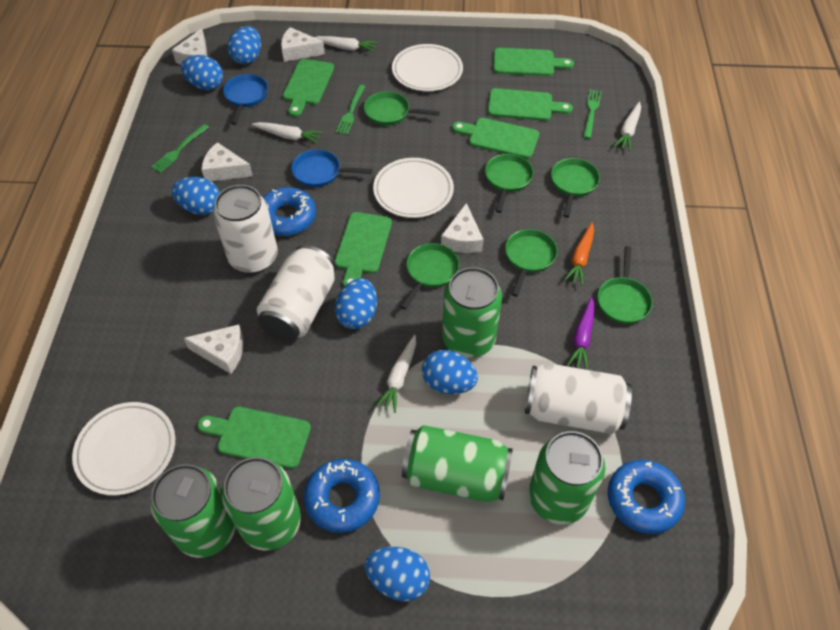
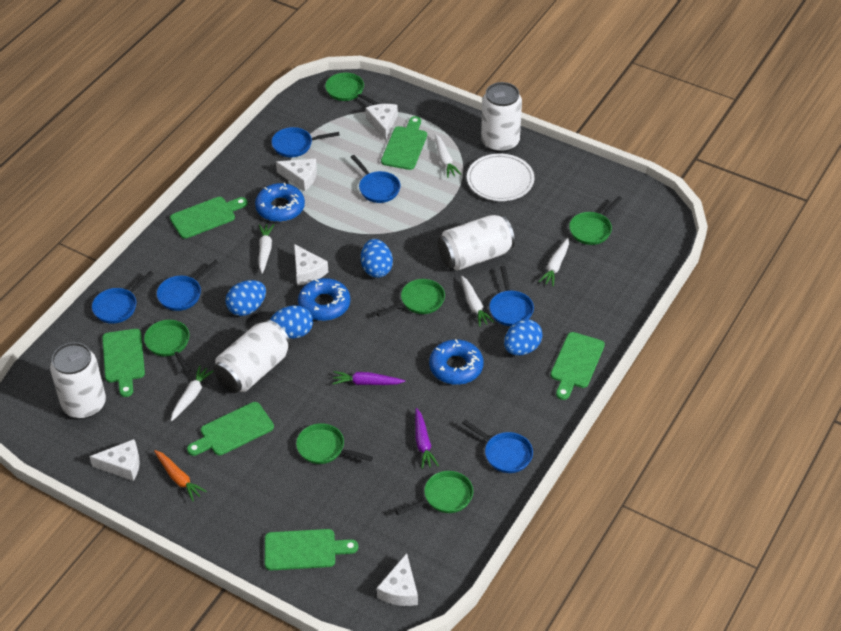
blue egg: [172,177,220,215] [181,55,223,90] [227,26,261,65] [335,278,377,329] [365,547,430,602] [422,350,478,394] = 6 -> [225,280,266,316] [270,305,313,339] [361,239,393,278] [504,319,543,355] = 4
blue pan: [223,74,268,125] [291,149,372,187] = 2 -> [92,271,154,324] [157,260,219,311] [272,127,340,157] [351,155,400,203] [462,419,533,473] [489,266,534,326] = 6
green can: [150,464,236,558] [222,457,301,551] [402,425,513,502] [442,267,502,358] [529,431,606,525] = 5 -> none = 0
green fork: [151,124,209,173] [336,85,366,135] [583,90,602,139] = 3 -> none = 0
purple carrot: [567,297,595,370] = 1 -> [332,371,405,385] [415,408,439,469] = 2
white can: [213,185,278,273] [257,245,336,341] [525,363,632,434] = 3 -> [50,342,106,419] [213,320,291,393] [437,215,515,271] [481,82,522,153] = 4
white carrot: [252,122,323,144] [314,36,378,52] [375,335,416,413] [614,102,641,151] = 4 -> [171,366,214,421] [259,224,274,274] [435,134,461,178] [461,276,494,327] [539,238,569,286] = 5
white plate: [72,402,175,496] [373,158,454,218] [392,44,463,91] = 3 -> [467,154,534,201] = 1

